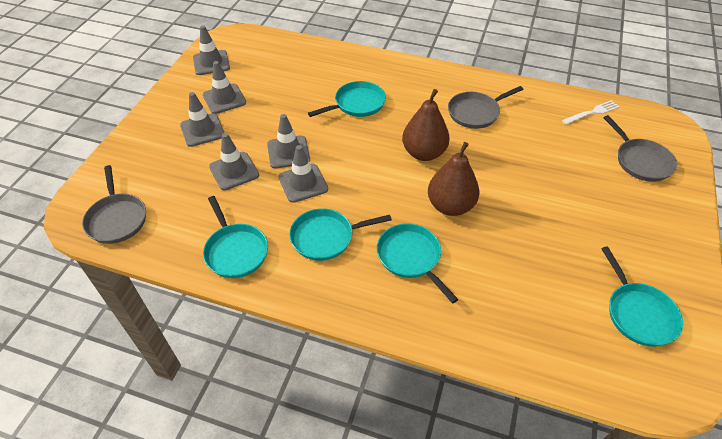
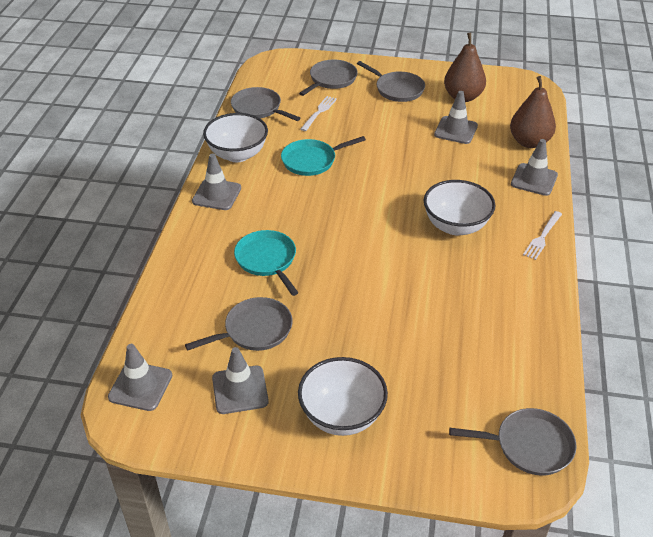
grey pan: [82,165,146,244] [448,86,523,129] [604,115,677,182] = 3 -> [185,297,293,351] [231,87,300,121] [299,60,358,96] [357,61,425,102] [449,408,577,475] = 5
grey traffic cone: [180,92,224,147] [193,26,230,75] [203,61,246,114] [209,133,259,190] [267,114,310,168] [279,145,328,203] = 6 -> [108,344,172,411] [192,154,241,210] [212,347,269,414] [434,91,478,144] [511,139,558,196] = 5
turquoise pan: [203,196,268,278] [289,208,392,261] [308,81,386,117] [377,223,458,304] [601,246,683,346] = 5 -> [234,230,299,296] [281,136,366,176] = 2
white bowl: none = 0 -> [203,113,268,162] [298,357,388,436] [424,180,495,235] = 3
white fork: [562,100,620,125] = 1 -> [300,96,337,131] [523,211,562,260] = 2

